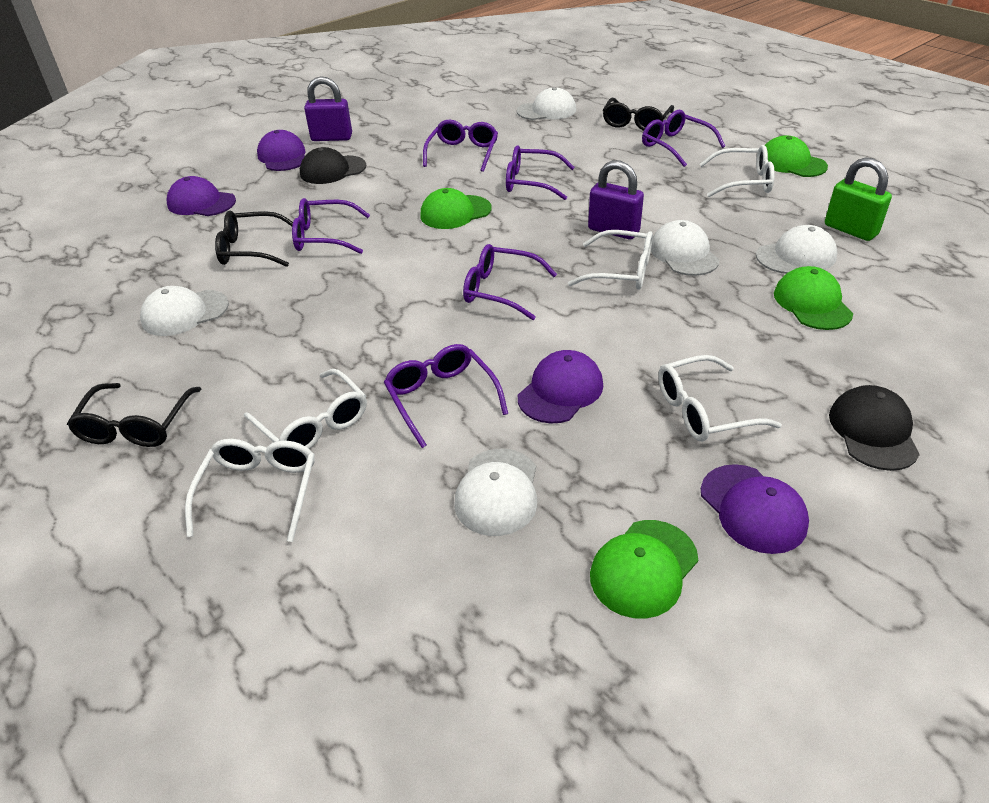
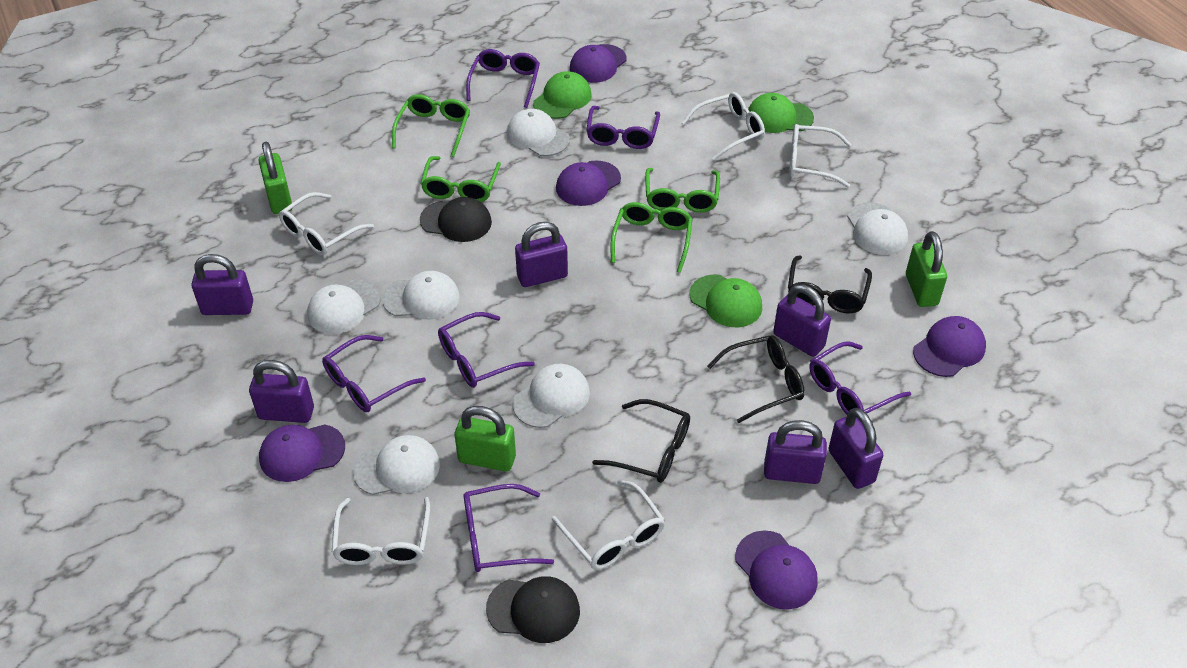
green cap: [420,188,492,229] [590,520,698,619] [765,135,828,177] [774,266,853,330] = 4 -> [533,71,592,119] [689,275,762,327] [748,93,814,133] = 3
green glasses: none = 0 -> [392,94,470,157] [421,156,501,202] [611,202,692,273] [645,168,720,213] = 4
green padlock: [825,157,892,241] = 1 -> [259,142,292,214] [455,406,516,472] [906,231,947,307] = 3
purple cap: [167,176,236,216] [257,130,306,171] [518,350,603,423] [701,464,809,554] = 4 -> [259,424,345,482] [556,160,621,206] [570,44,627,83] [735,530,818,610] [913,316,986,377] = 5
purple padlock: [304,76,352,141] [588,160,644,239] = 2 -> [192,254,253,315] [249,360,314,423] [515,222,568,287] [764,420,827,484] [773,284,831,357] [828,408,883,489] = 6
white cap: [140,286,229,336] [454,449,537,536] [517,87,576,120] [651,220,720,276] [756,225,837,274] = 5 -> [307,280,381,334] [353,435,440,495] [382,271,460,320] [507,109,570,156] [513,364,590,428] [847,202,908,255] = 6

